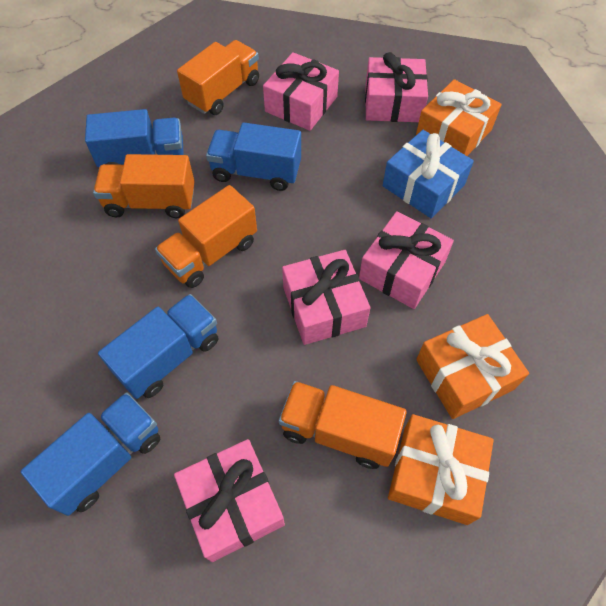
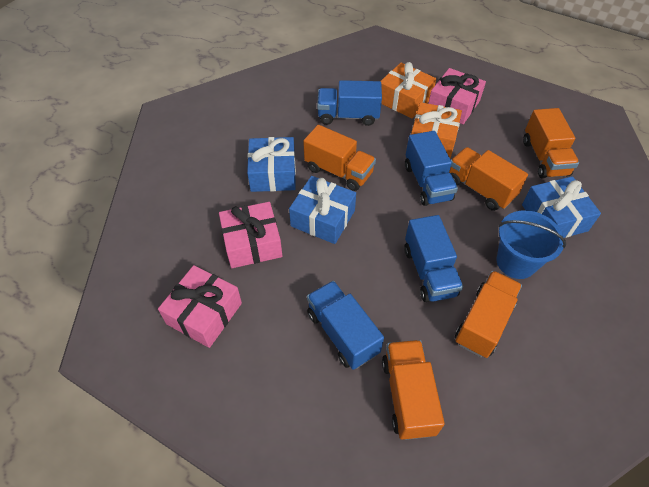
blue bucket: none = 0 -> [496,210,566,279] = 1
blue gift: [383,130,474,218] = 1 -> [247,137,296,192] [289,176,356,244] [522,176,601,238] = 3
orange gift: [388,414,494,525] [416,79,502,156] [416,314,529,419] = 3 -> [381,62,436,118] [411,102,462,158] = 2
orange truck: [93,154,195,218] [155,185,257,288] [177,40,259,115] [279,381,407,469] = 4 -> [303,125,376,191] [382,340,445,440] [449,147,528,211] [455,271,522,358] [523,108,579,179] = 5
pink gift: [174,439,285,562] [263,52,339,131] [282,250,370,345] [359,211,454,309] [365,52,428,122] = 5 -> [158,265,242,348] [219,202,282,268] [428,68,486,124] = 3

